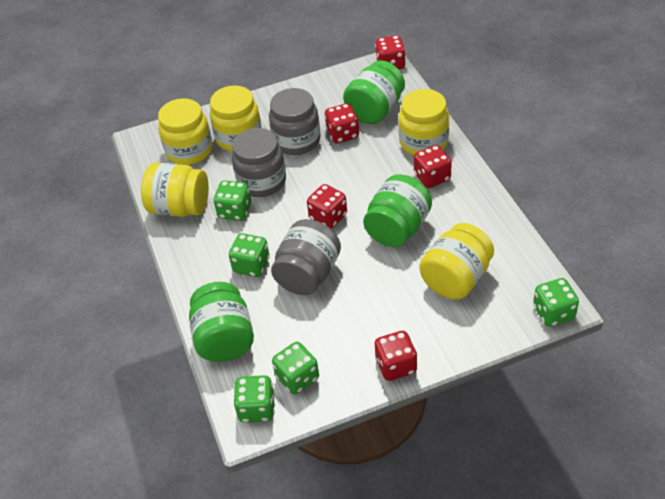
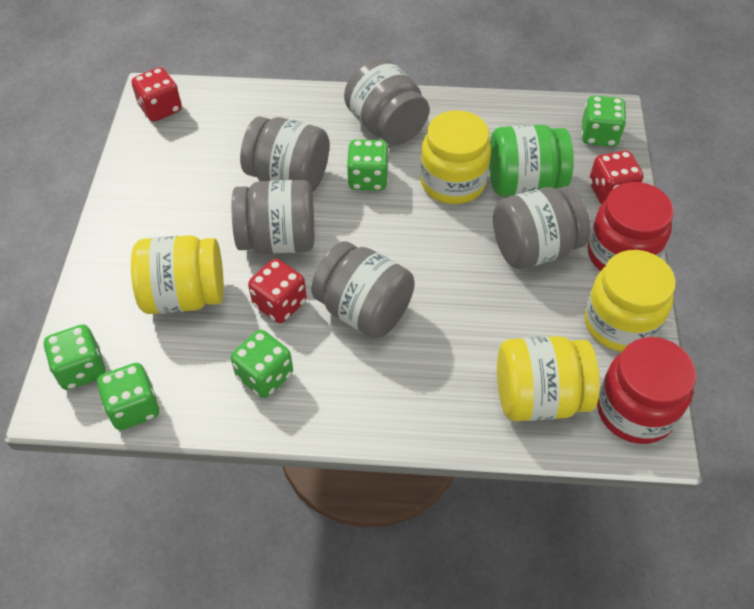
green jar: [189,282,254,362] [343,60,405,124] [363,174,432,247] = 3 -> [489,125,574,196] = 1
grey jar: [232,128,286,197] [269,88,321,155] [271,219,341,295] = 3 -> [232,180,314,254] [240,116,329,192] [311,241,415,338] [344,58,429,145] [493,186,590,269] = 5
red dice: [307,184,347,229] [324,103,359,143] [375,35,406,69] [375,331,417,381] [414,145,452,188] = 5 -> [132,67,182,122] [248,259,307,323] [589,150,643,204] = 3
red jar: none = 0 -> [587,182,674,271] [597,337,696,444] = 2
yellow jar: [141,163,209,217] [158,98,213,165] [210,85,262,152] [398,89,449,155] [419,223,494,300] = 5 -> [131,235,224,314] [420,110,491,204] [497,336,600,421] [584,250,676,352] = 4

